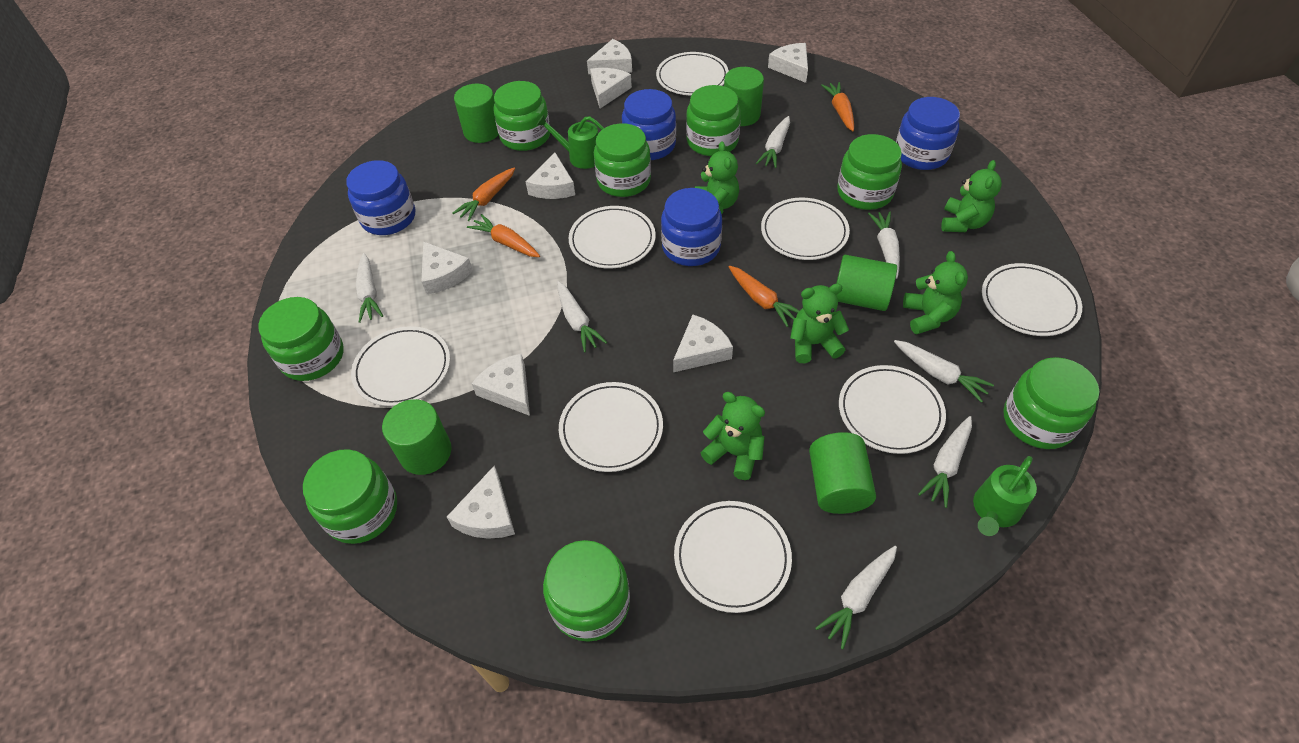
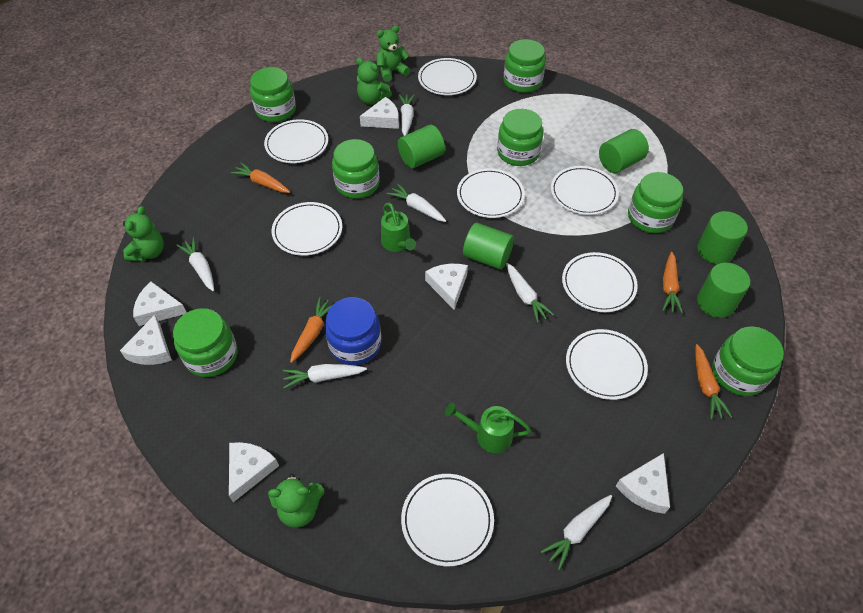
blue jar: [346,160,415,235] [622,89,676,160] [661,188,722,266] [896,97,960,170] = 4 -> [325,297,381,365] = 1
green jar: [258,297,344,381] [303,449,397,544] [493,81,550,151] [543,540,630,642] [594,123,651,197] [686,85,741,156] [837,134,902,210] [1003,357,1099,449] = 8 -> [173,308,237,377] [250,67,296,122] [332,139,380,198] [497,109,543,166] [503,39,546,93] [628,172,683,233] [712,326,784,396] = 7
green teddy bear: [695,142,739,214] [701,392,765,480] [790,284,849,363] [903,251,968,334] [941,160,1002,232] = 5 -> [123,206,164,262] [268,474,324,528] [356,58,392,105] [376,26,410,82] = 4
white carrot: [356,253,383,323] [557,281,607,352] [756,116,790,168] [815,546,897,649] [868,212,900,279] [894,340,994,403] [918,416,972,508] = 7 -> [177,237,214,291] [283,364,367,388] [387,184,446,222] [399,94,415,136] [506,263,554,323] [540,495,612,570] = 6
white cheese: [421,241,473,294] [447,466,515,539] [472,354,530,416] [525,153,575,199] [587,39,632,74] [590,68,632,108] [673,315,733,372] [768,43,808,83] = 8 -> [120,315,172,365] [133,282,187,326] [229,442,279,502] [360,97,399,129] [425,264,468,310] [616,453,670,514] = 6

